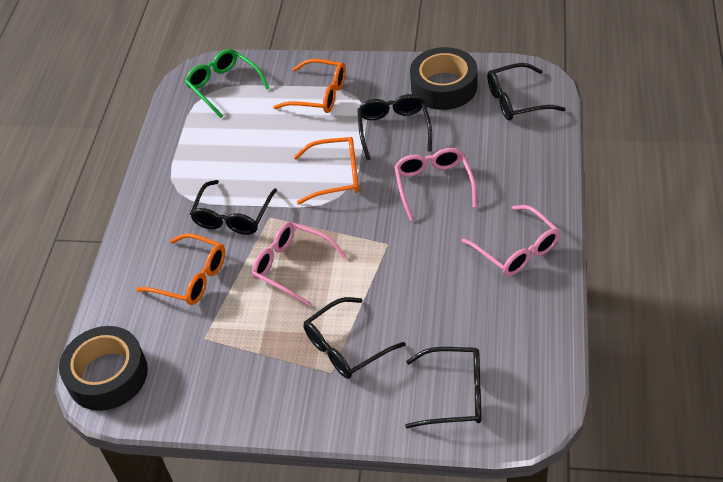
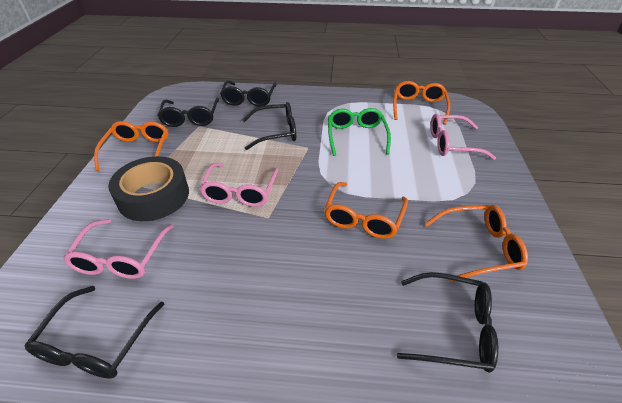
black tape: [59,326,148,411] [410,47,477,110] = 2 -> [108,156,189,221] = 1
orange glasses: [136,233,225,305] [273,59,346,113] [294,137,359,205] = 3 -> [94,121,168,171] [324,182,408,239] [393,81,450,125] [425,205,528,282] = 4

